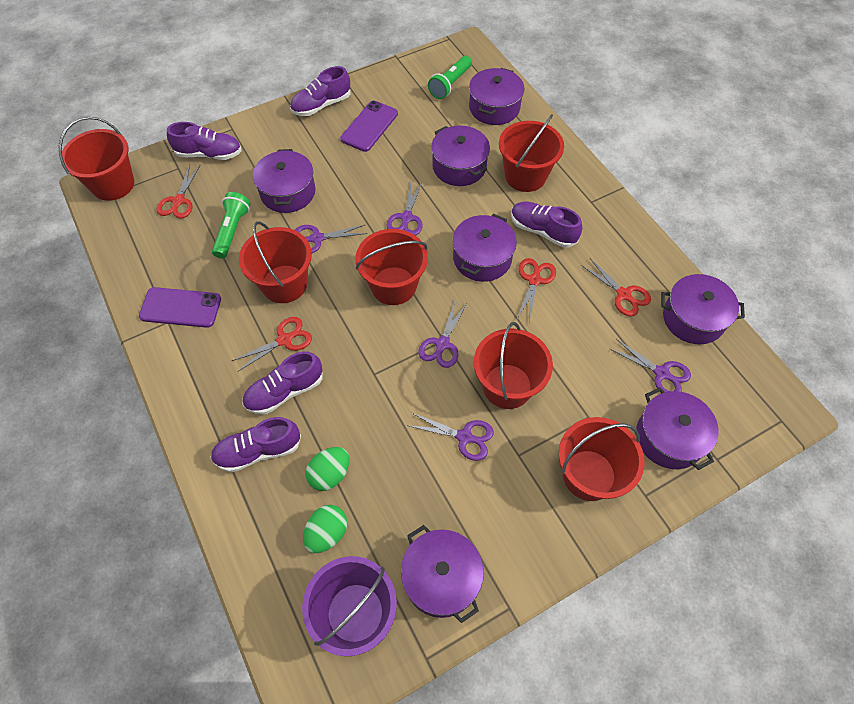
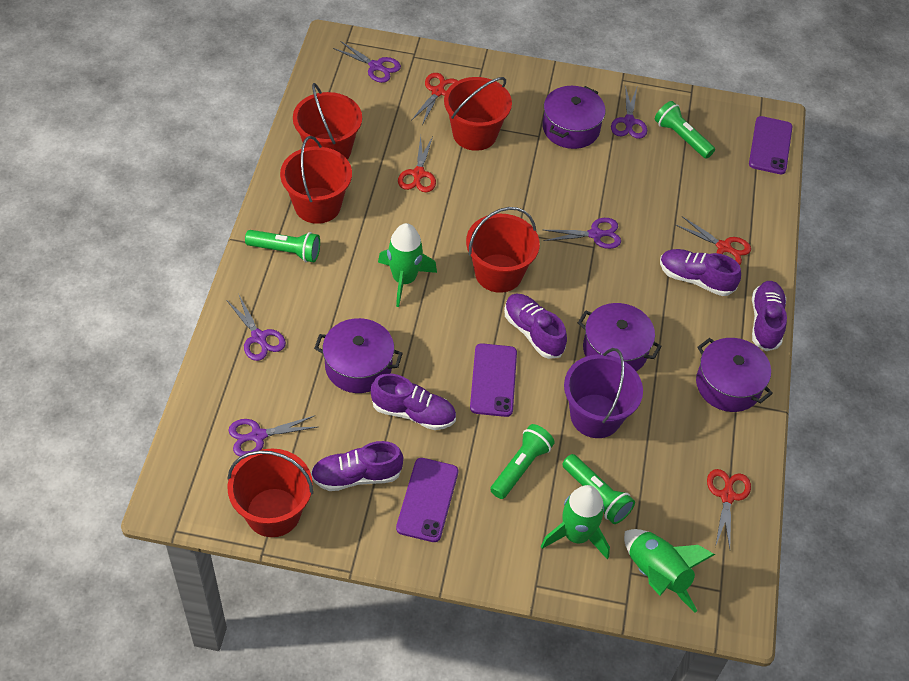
green egg: [303,505,347,553] [306,447,349,491] = 2 -> none = 0
green flashlight: [212,192,250,259] [428,56,472,99] = 2 -> [245,230,320,262] [490,424,555,499] [562,454,635,524] [655,101,715,159] = 4
green rocket: none = 0 -> [378,223,437,307] [541,485,610,559] [624,529,715,613] = 3
purple phone: [139,287,221,328] [340,101,398,152] = 2 -> [396,458,458,542] [470,343,517,417] [749,116,793,174] = 3
purple pot: [253,149,315,213] [401,525,484,623] [431,126,490,186] [453,214,517,282] [469,68,524,125] [636,387,719,470] [661,274,745,344] = 7 -> [314,318,403,393] [542,86,606,149] [578,303,662,371] [696,338,773,412] = 4
red bucket: [58,117,134,201] [239,221,312,303] [355,229,428,305] [474,322,553,409] [499,114,564,192] [559,417,645,501] = 6 -> [227,449,313,537] [280,136,352,224] [293,83,362,160] [444,77,512,151] [466,207,540,293] = 5

